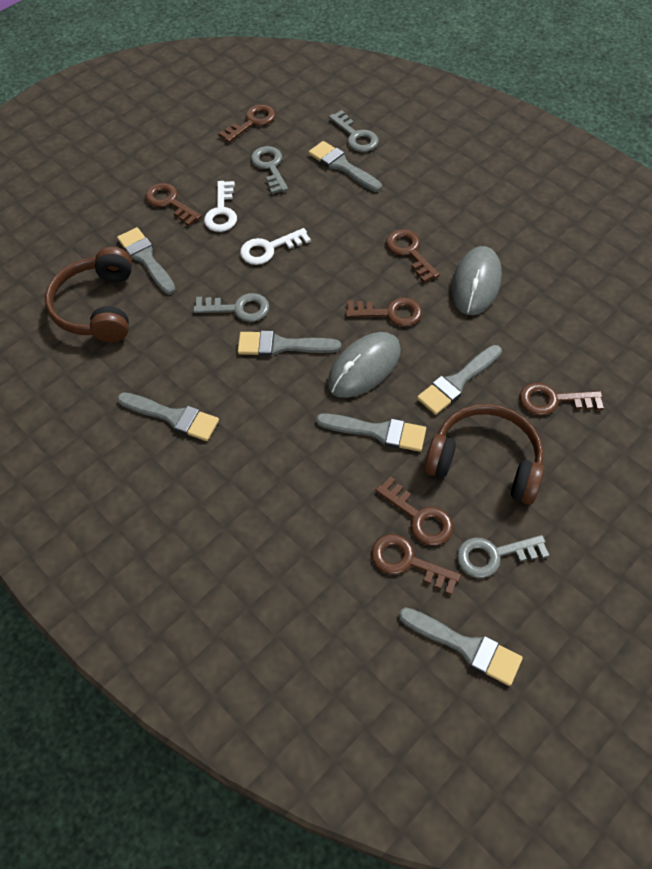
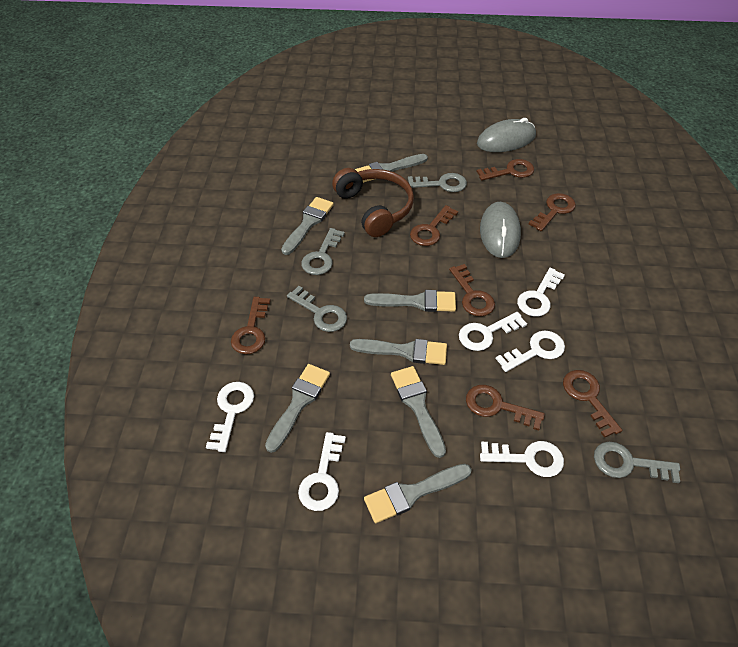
brown headphones: [45,247,132,342] [424,404,544,505] = 2 -> [332,168,414,237] = 1
white key: [204,181,237,232] [240,228,311,265] = 2 -> [206,382,254,452] [298,432,346,511] [459,312,527,351] [480,441,564,477] [495,330,565,372] [517,268,565,316] = 6

